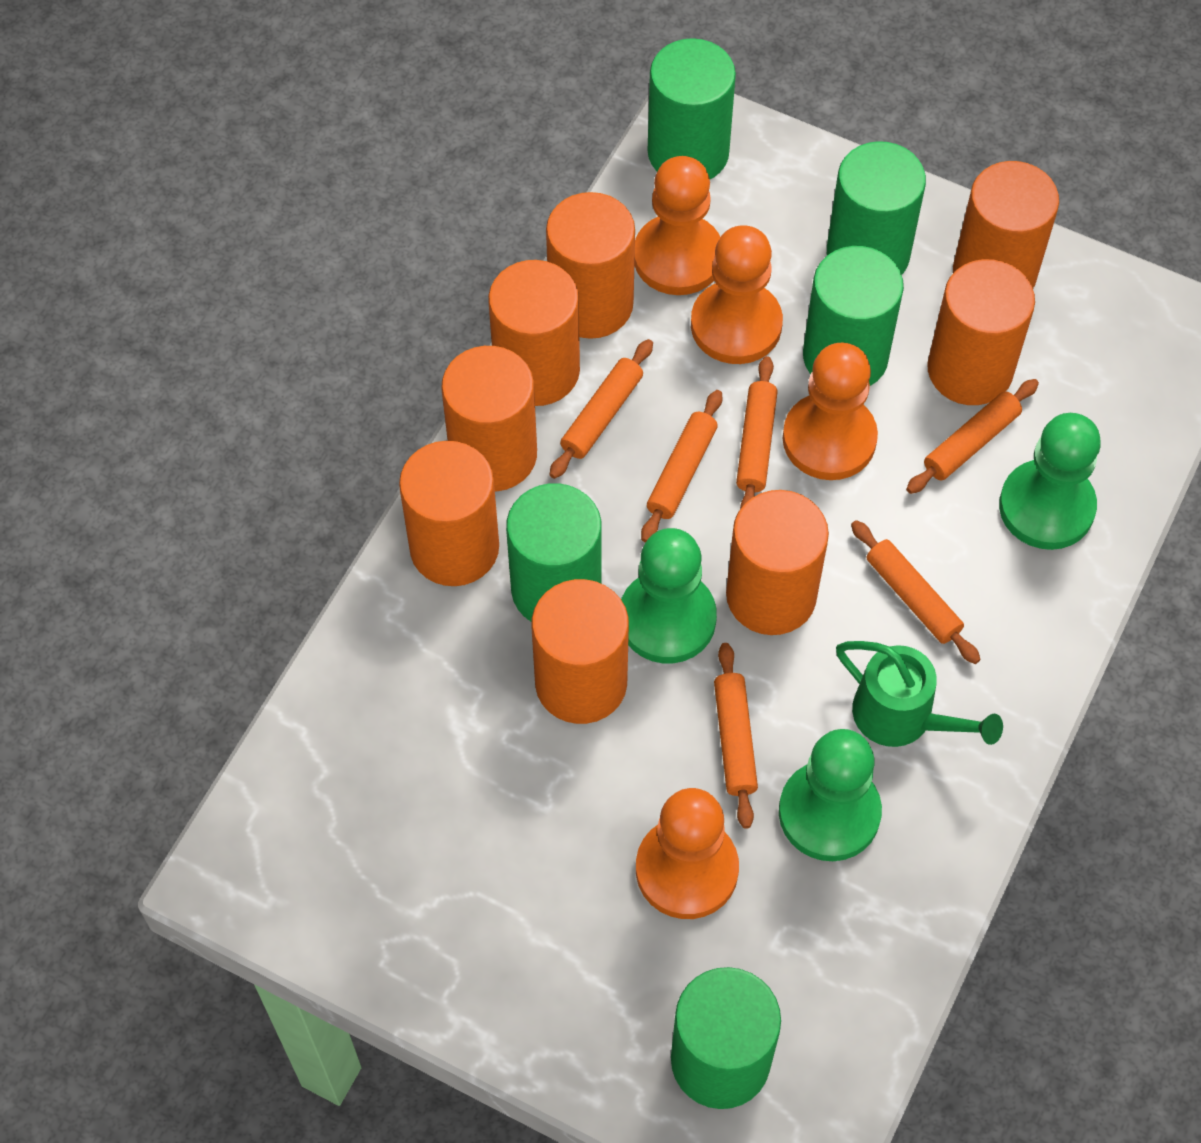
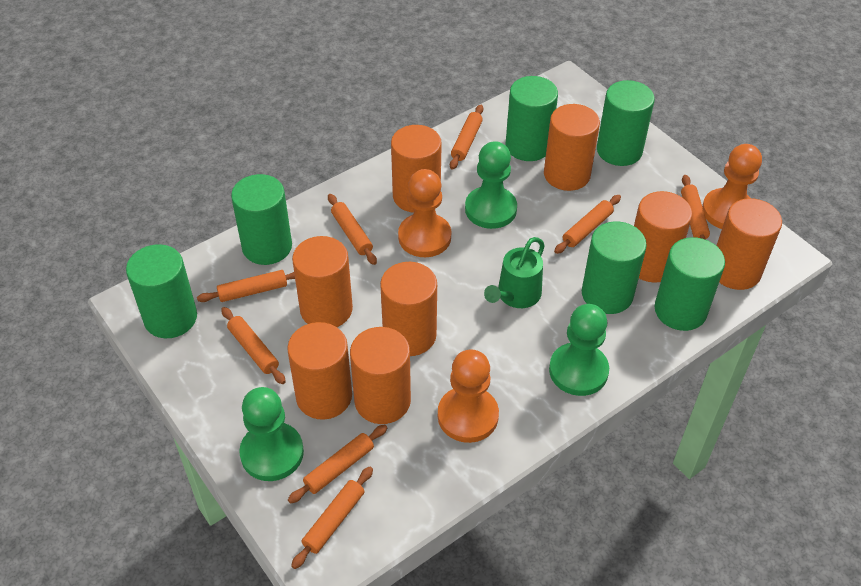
green cylinder: [506,483,601,622] [648,38,736,179] [671,967,781,1109] [803,246,904,386] [827,141,926,275] = 5 -> [126,244,197,338] [231,174,292,265] [506,76,558,161] [582,221,647,314] [597,80,655,166] [654,237,725,331] = 6
orange pawn: [634,156,720,295] [636,788,739,919] [691,225,783,364] [783,343,878,480] = 4 -> [398,169,451,257] [438,350,499,443] [702,144,762,229] = 3
orange rolling pin: [550,339,653,479] [641,390,722,542] [714,643,758,829] [736,356,778,509] [851,520,981,664] [906,379,1039,494] = 6 -> [197,270,295,302] [221,307,286,384] [288,424,387,504] [291,466,373,569] [328,194,377,265] [450,105,483,169] [554,195,621,254] [681,175,710,240] = 8

